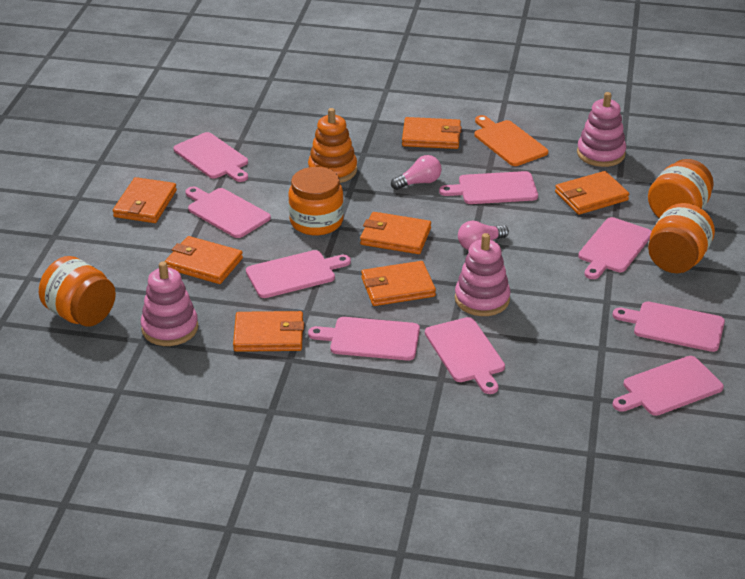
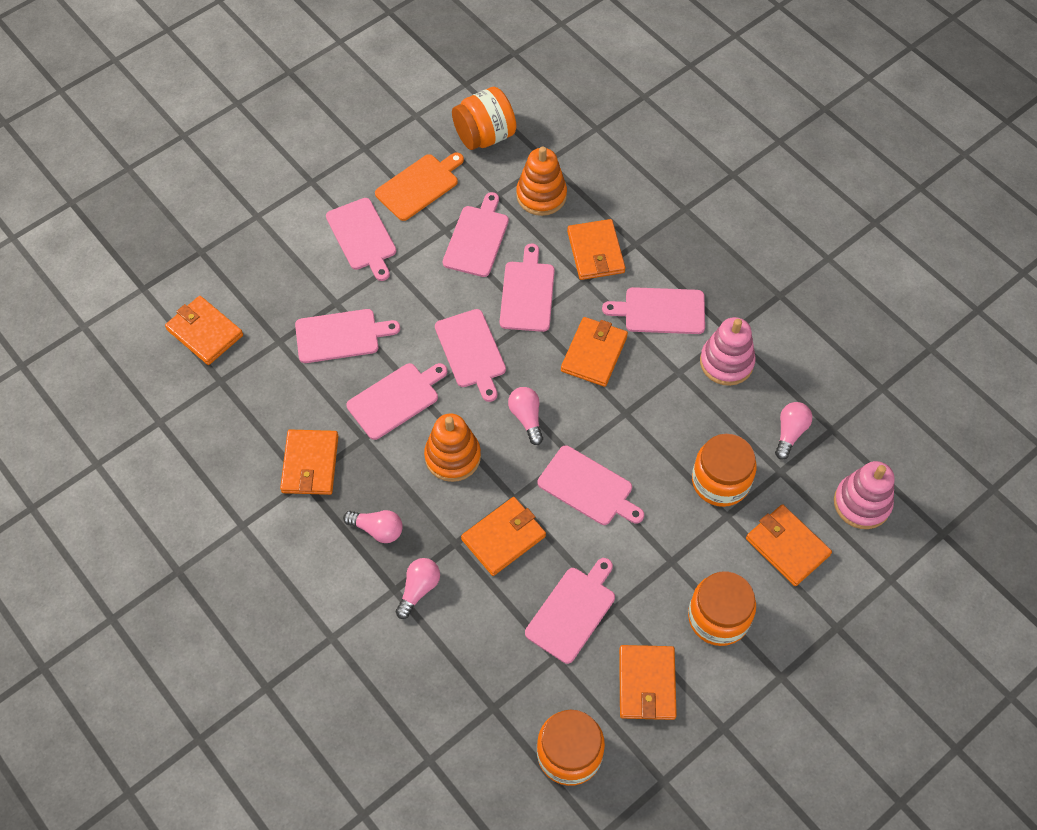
orange stacking toy: [308,108,357,183] = 1 -> [424,414,481,482] [516,146,567,216] = 2
pink light bulb: [391,155,442,190] [458,221,509,250] = 2 -> [343,510,403,543] [396,558,440,619] [508,387,543,445] [775,402,812,460] = 4
pink stacking toy: [141,261,198,346] [455,233,510,316] [577,92,626,167] = 3 -> [700,317,756,386] [834,461,895,529] = 2

